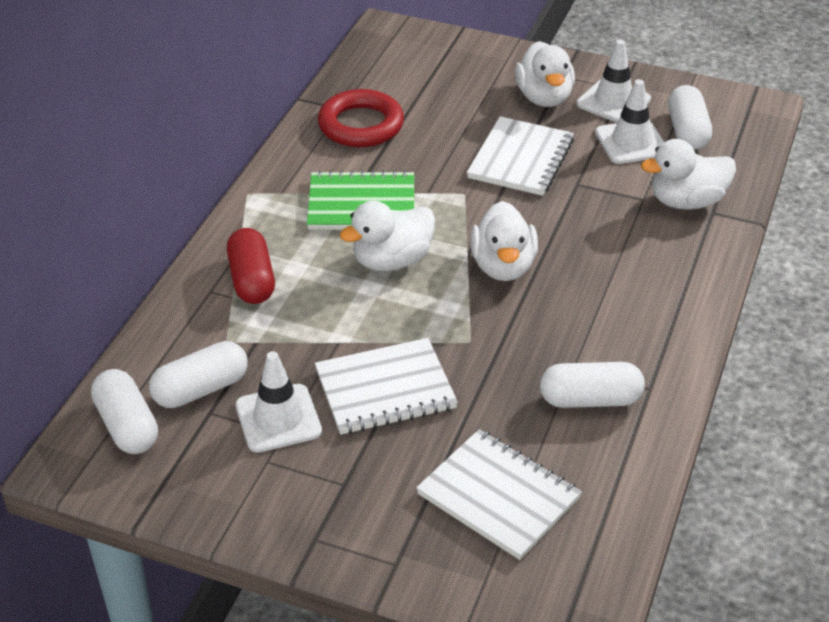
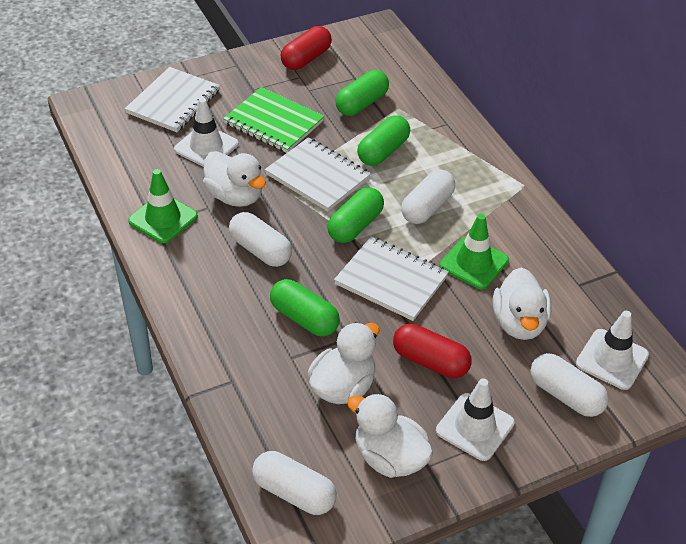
green capsule: none = 0 -> [270,279,340,336] [327,187,384,243] [335,70,389,116] [357,115,410,166] = 4
green traffic cone: none = 0 -> [128,169,198,243] [440,214,509,289] = 2
red capsule: [227,228,275,304] = 1 -> [281,26,332,70] [393,324,472,378] = 2
red ring: [318,89,404,147] = 1 -> none = 0

